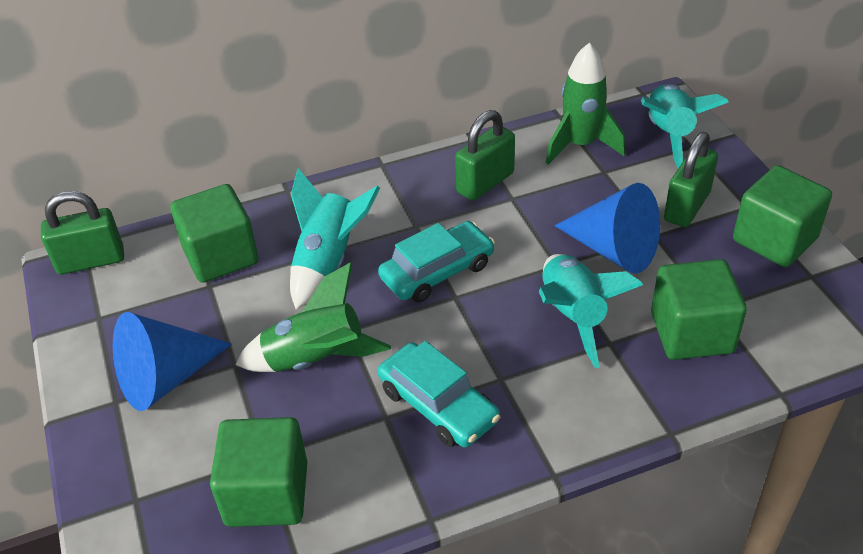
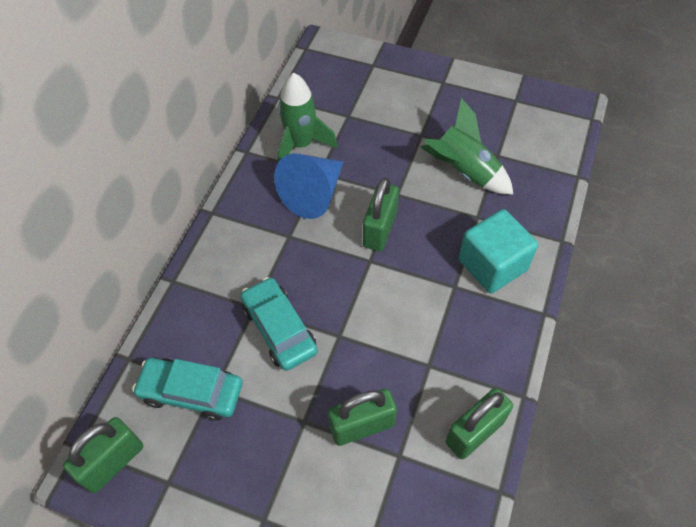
blue cone: [113,312,232,411] [554,183,660,273] = 2 -> [274,153,343,219] = 1
green cube: [170,184,258,283] [210,417,307,527] [651,259,747,360] [733,165,832,267] = 4 -> none = 0
green padlock: [41,191,124,275] [455,110,515,201] [664,132,718,227] = 3 -> [63,417,143,493] [328,389,397,446] [363,178,399,251] [446,388,513,459] = 4
turquoise cube: none = 0 -> [459,209,538,294] = 1
turquoise rocket: [290,168,380,309] [539,254,643,368] [641,85,729,168] = 3 -> none = 0

